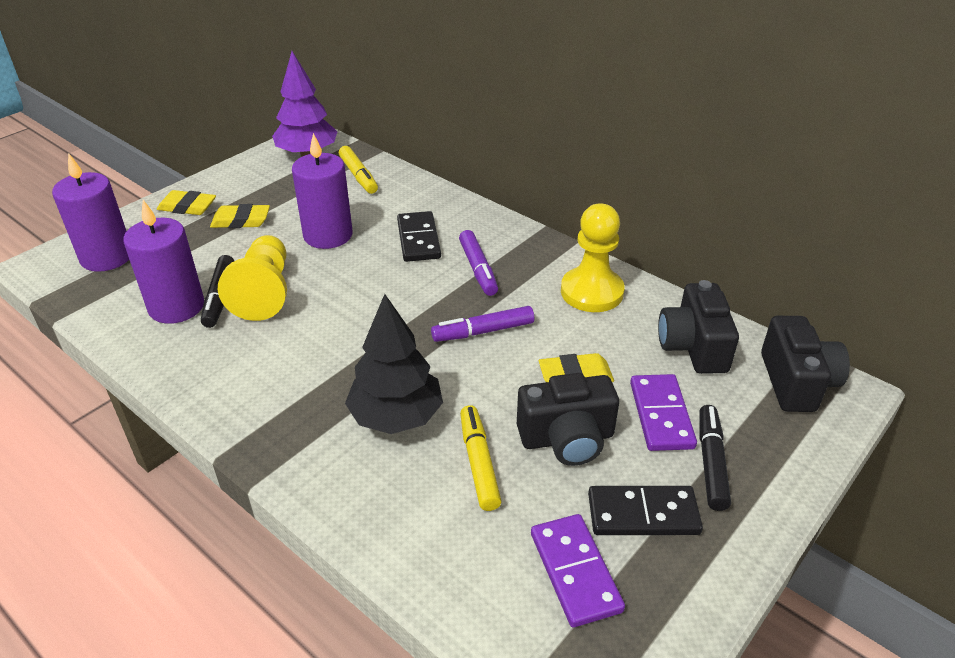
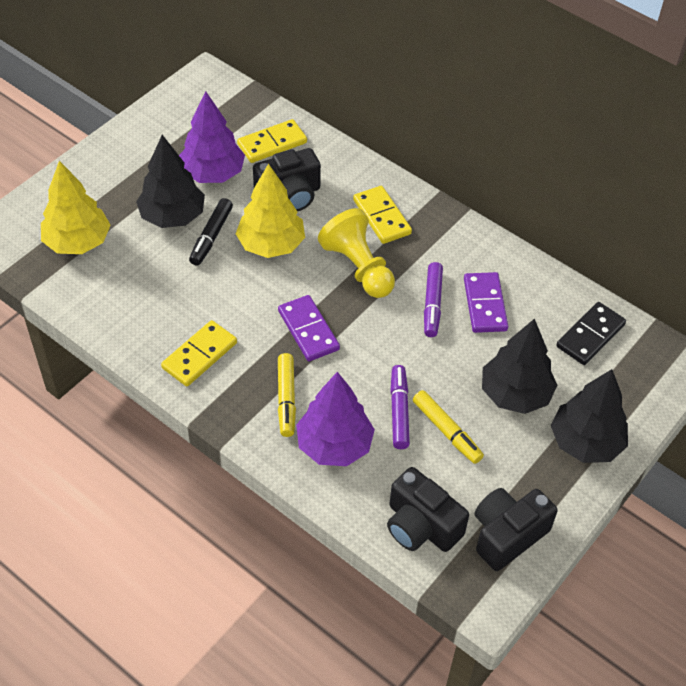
black domino: [397,211,441,262] [588,486,703,535] = 2 -> [556,302,626,365] = 1
black marker: [201,255,234,328] [699,405,731,511] = 2 -> [189,198,233,266] = 1
black tree: [345,294,443,434] = 1 -> [136,135,205,228] [482,318,557,414] [551,369,628,463] = 3
purple candle: [52,153,129,272] [123,200,204,324] [292,133,353,249] = 3 -> none = 0
purple tree: [272,51,338,157] = 1 -> [179,91,245,183] [296,372,375,466] = 2
yellow domino: none = 0 -> [161,320,237,386] [237,119,307,163] [353,186,412,244] = 3
yellow eraser: [157,190,216,215] [210,204,270,228] [539,353,614,382] = 3 -> none = 0
yellow pawn: [218,235,287,321] [561,203,625,312] = 2 -> [318,208,395,298] = 1
yellow tree: none = 0 -> [41,161,111,254] [236,164,305,258] = 2

